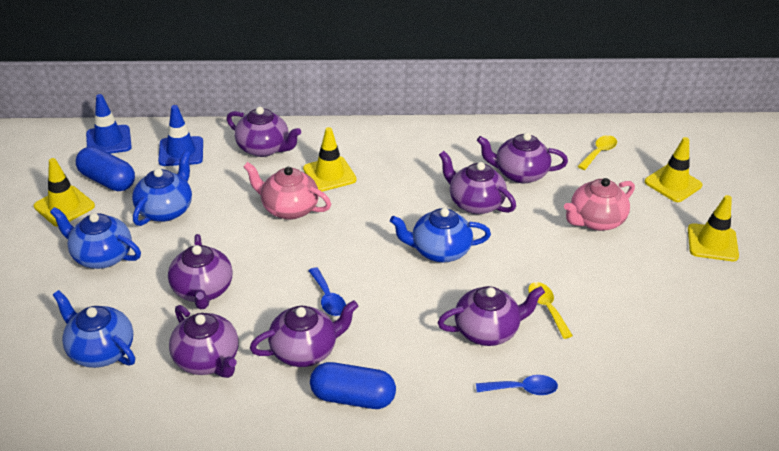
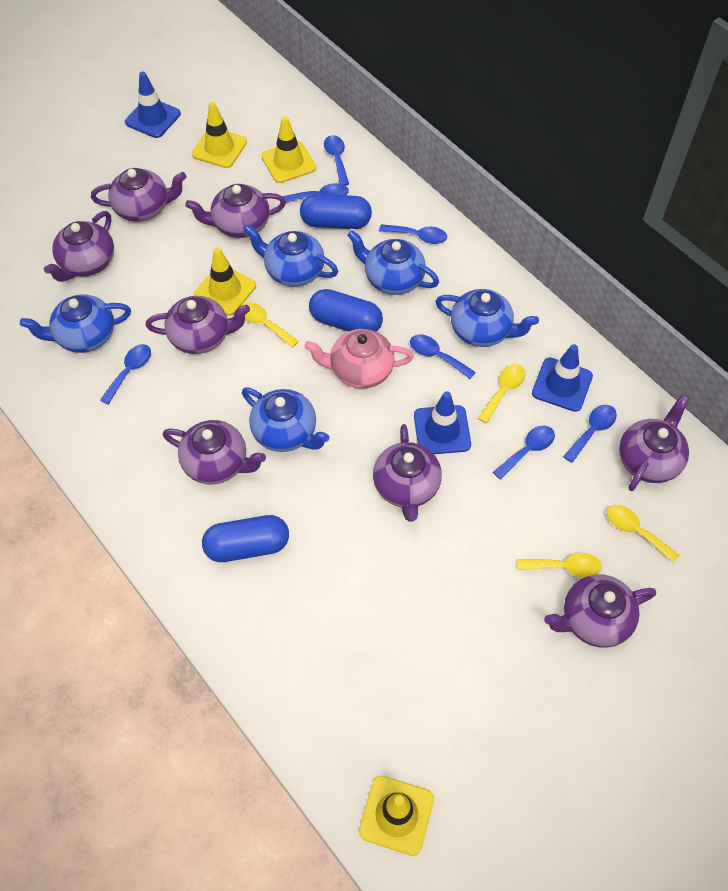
blue capsule: [76,146,135,191] [310,362,396,409] = 2 -> [202,515,289,562] [300,194,372,229] [309,289,383,332] = 3
blue spoon: [309,267,346,316] [476,375,558,395] = 2 -> [100,344,151,405] [283,183,349,203] [324,135,349,186] [379,224,447,244] [410,335,476,379] [493,426,555,480] [563,405,617,463] = 7
blue teapot: [50,207,141,269] [53,290,135,368] [132,151,192,226] [390,208,491,263] = 4 -> [20,294,131,353] [242,388,329,452] [244,225,338,287] [347,230,439,295] [435,289,539,347] = 5
blue traffic cone: [86,94,132,154] [158,105,203,166] = 2 -> [125,72,181,138] [414,391,471,454] [532,344,593,412] = 3
pink teapot: [243,162,331,220] [564,178,635,231] = 2 -> [304,329,414,389] = 1
purple teapot: [168,234,233,309] [169,305,239,378] [227,107,301,157] [250,300,358,367] [437,286,545,346] [439,151,516,214] [477,133,568,184] = 7 -> [44,211,114,282] [91,168,186,222] [145,296,250,354] [163,420,266,484] [185,184,286,238] [373,424,442,522] [544,574,656,648] [619,395,689,491] = 8
yellow spoon: [528,282,573,339] [578,135,617,170] = 2 -> [240,302,299,348] [478,364,526,423] [517,553,602,577] [607,505,680,563] = 4

